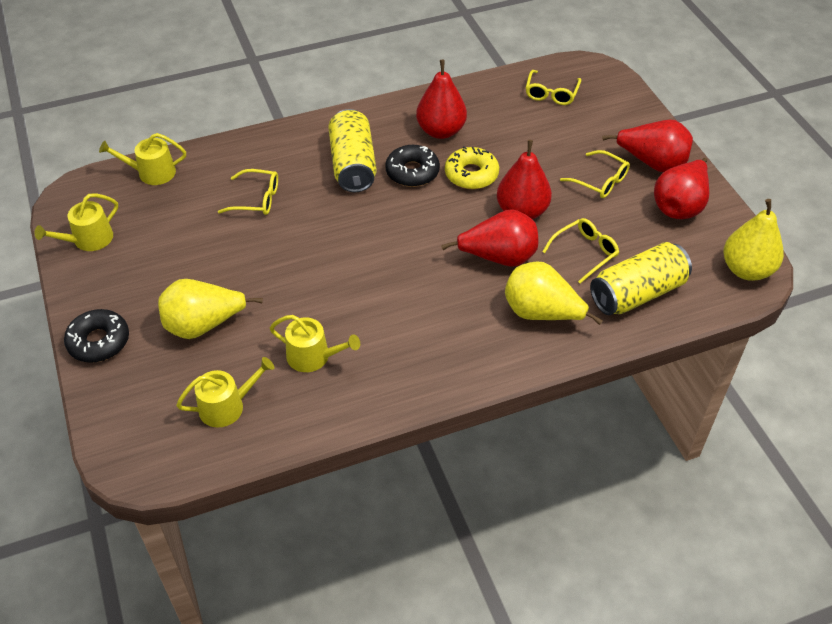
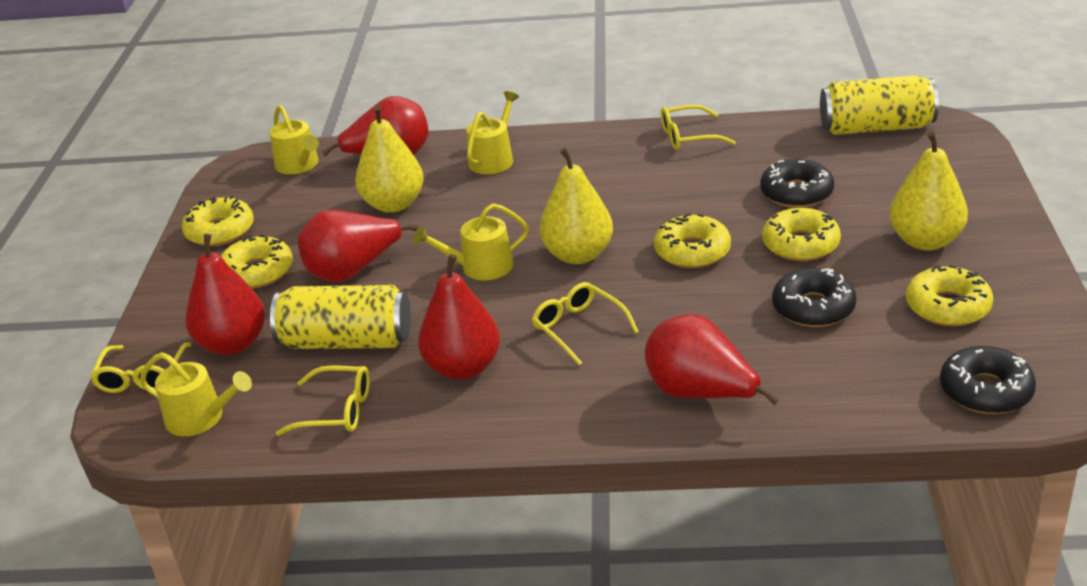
black donut: [64,309,129,363] [385,145,440,187] = 2 -> [760,159,834,208] [772,268,857,327] [940,346,1036,414] = 3
yellow donut: [445,146,499,189] = 1 -> [182,196,254,246] [221,235,293,289] [654,213,731,268] [762,208,841,261] [906,265,993,326] = 5

